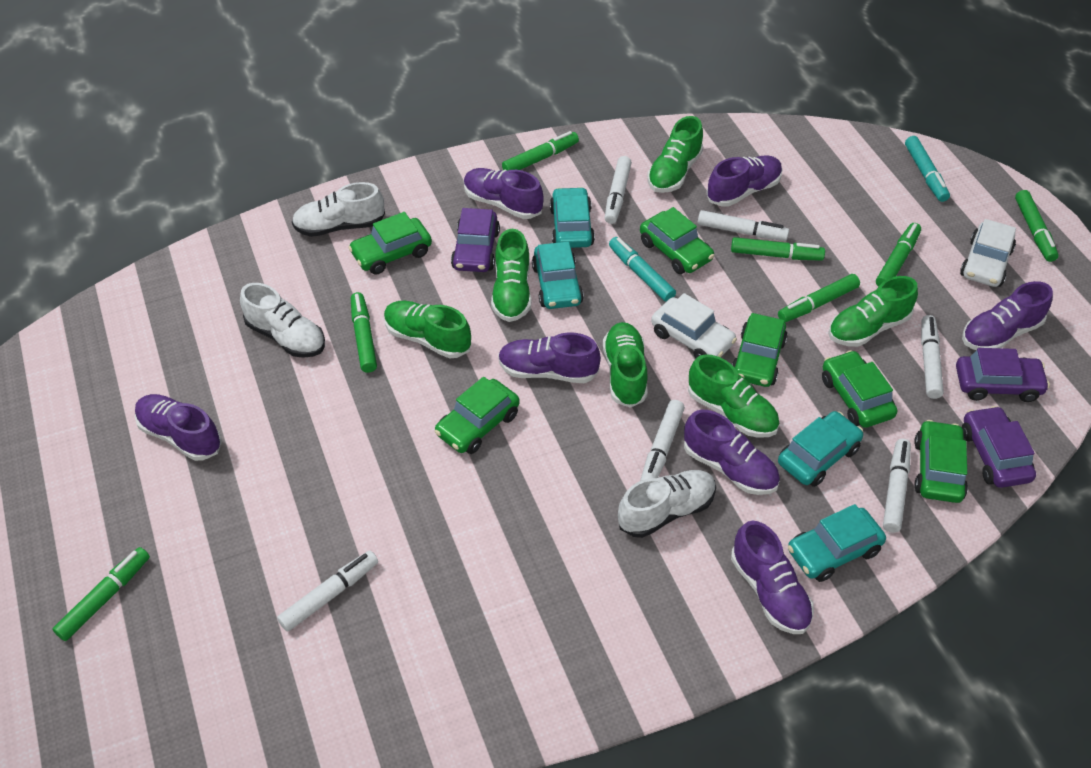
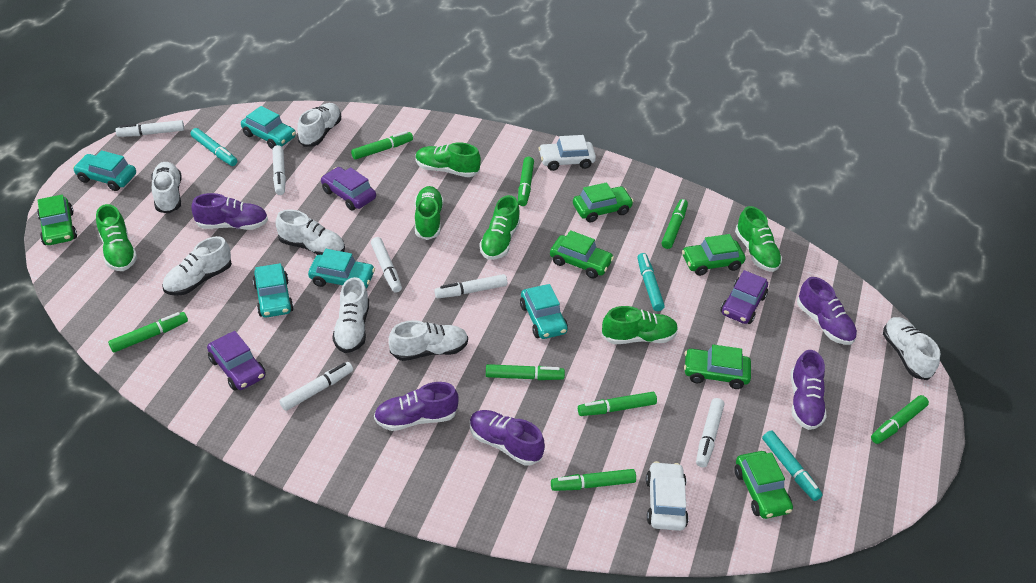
green marker: [53,547,150,641] [351,292,377,373] [502,131,579,170] [731,237,825,261] [778,274,860,322] [876,223,921,287] [1015,190,1059,262] = 7 -> [108,312,188,353] [351,131,413,159] [486,364,565,380] [518,157,534,206] [551,469,636,491] [578,392,657,416] [662,199,688,249] [871,395,929,444] = 8
purple shoe: [135,394,222,461] [464,168,544,219] [498,332,601,383] [684,410,780,495] [707,155,783,207] [731,521,814,634] [962,281,1053,350] = 7 -> [191,193,268,230] [374,382,459,431] [470,410,545,465] [791,350,827,430] [797,277,857,345] = 5
turquoise car: [532,242,584,309] [550,187,595,248] [778,411,863,487] [788,504,886,582] = 4 -> [73,150,136,191] [241,106,296,149] [253,263,294,318] [308,249,375,288] [520,284,568,339] = 5
turquoise marker: [609,237,676,302] [905,136,950,202] = 2 -> [191,128,237,166] [637,253,665,311] [762,430,823,501] = 3
white shoe: [240,283,325,358] [292,182,385,237] [618,470,716,538] = 3 -> [151,162,182,214] [162,236,232,296] [276,209,345,255] [297,103,341,147] [332,277,369,353] [389,320,468,361] [883,317,940,380] = 7

